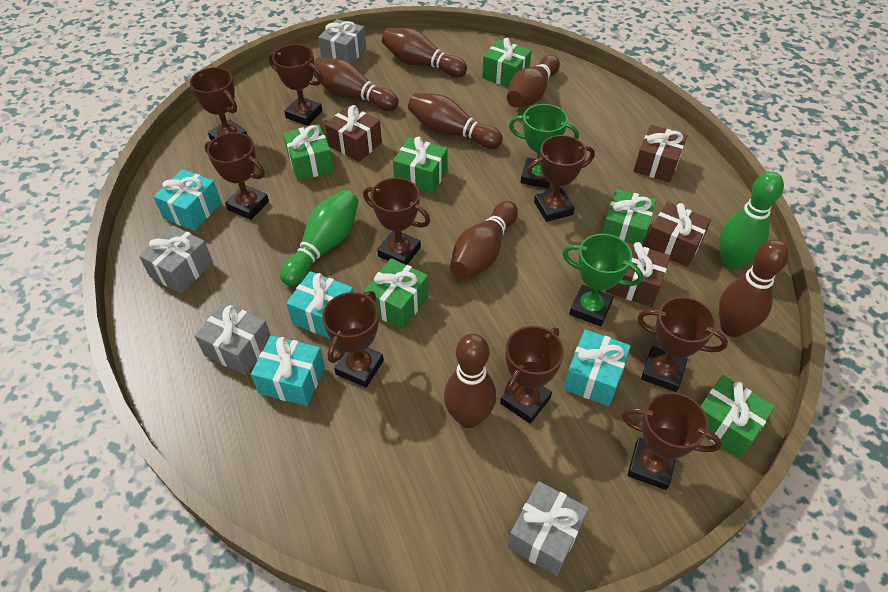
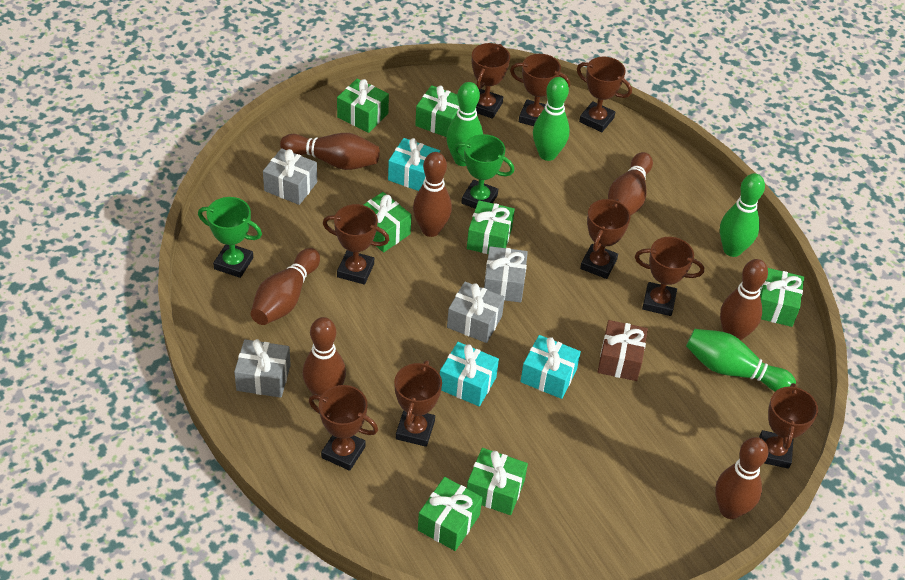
brown gift: [325,105,382,162] [606,242,670,307] [634,125,688,182] [645,202,711,267] = 4 -> [598,320,648,381] = 1
green bowling pin: [280,190,358,286] [719,172,784,270] = 2 -> [446,82,483,166] [533,77,570,161] [686,329,796,391] [720,173,765,257] = 4
green gift: [283,124,334,181] [364,258,429,330] [393,137,447,194] [482,38,532,87] [602,189,656,244] [701,375,775,459] = 6 -> [337,79,389,133] [364,192,412,252] [415,85,459,137] [418,477,482,551] [467,200,515,254] [467,448,528,515] [760,268,804,327] = 7
turquoise gift: [154,169,221,231] [251,335,325,406] [286,271,354,339] [564,329,631,406] = 4 -> [388,138,440,191] [440,342,499,406] [520,335,581,399] = 3

